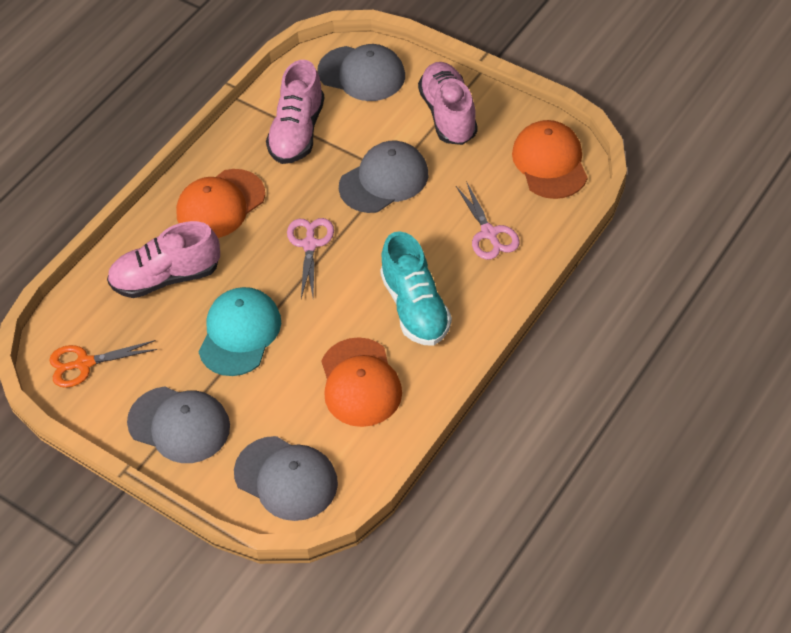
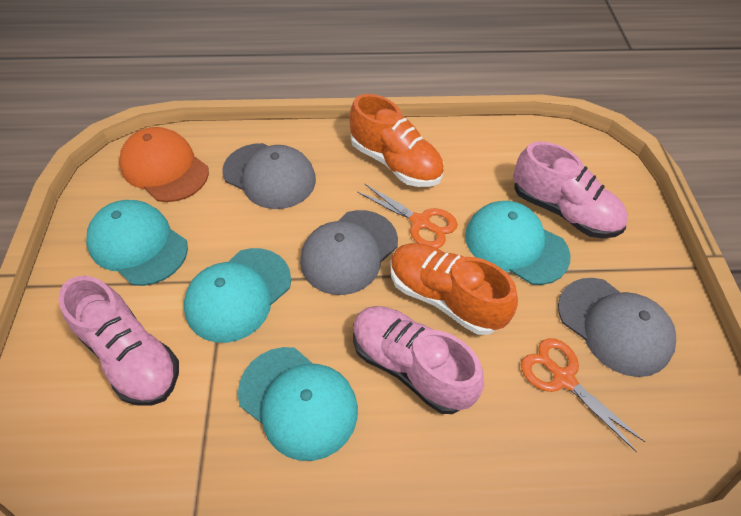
grey cap: [127,386,230,463] [234,436,338,521] [318,44,405,101] [339,141,428,213] = 4 -> [222,143,316,209] [300,210,398,295] [558,278,676,377] = 3
orange cap: [176,169,265,238] [321,337,402,427] [512,120,588,199] = 3 -> [119,127,209,202] = 1
orange scissors: [49,340,157,388] = 1 -> [357,183,458,249] [521,338,645,452] = 2
orange shoe: none = 0 -> [350,94,444,187] [390,243,518,335] = 2
pink scissors: [287,218,334,298] [456,181,520,260] = 2 -> none = 0
turquoise cap: [199,287,281,376] = 1 -> [86,200,188,286] [184,248,291,343] [238,347,358,461] [465,201,570,285] = 4
turquoise shoe: [380,231,452,346] = 1 -> none = 0

